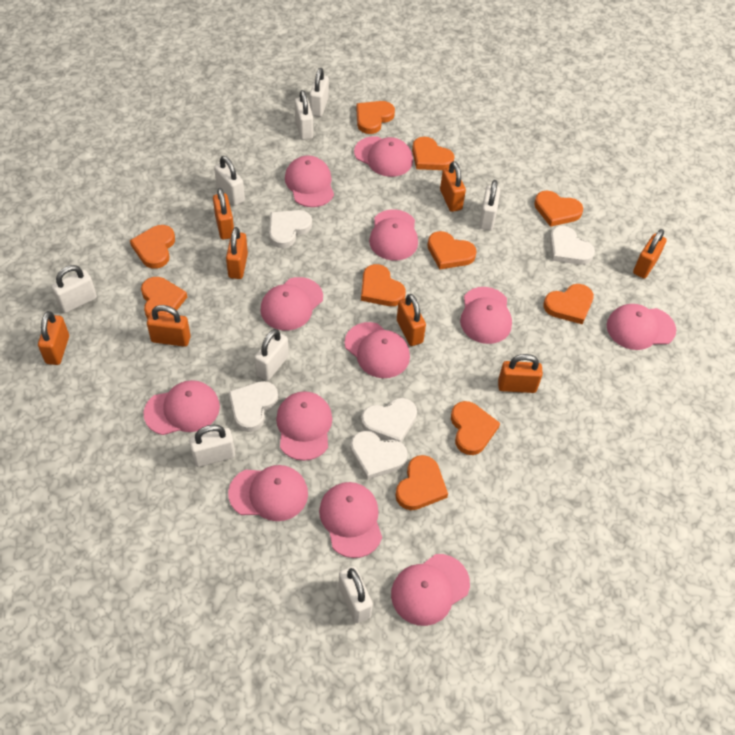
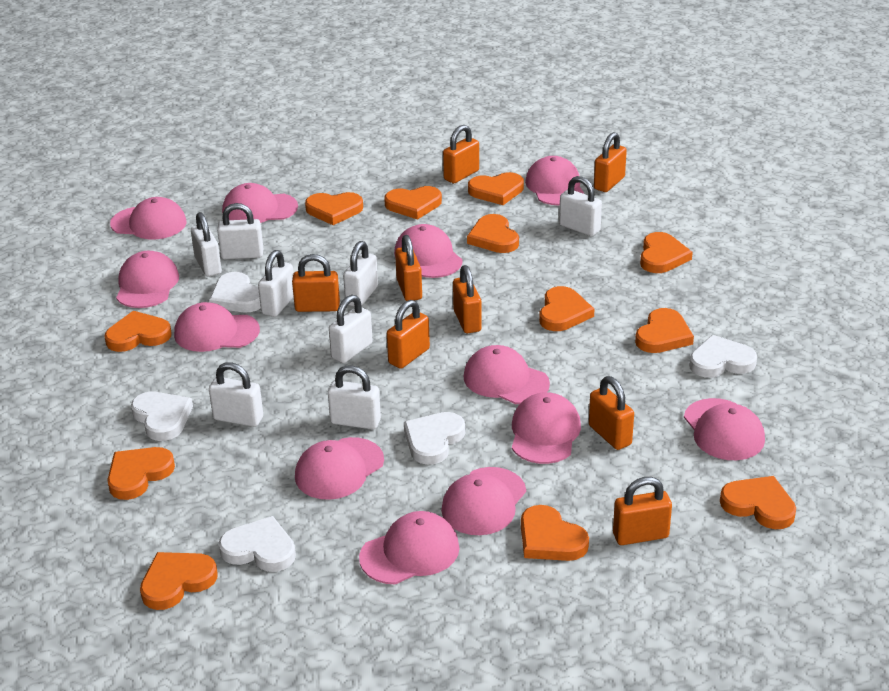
orange heart: [130,225,175,269] [141,277,187,319] [356,101,395,134] [361,264,406,306] [395,455,448,510] [412,137,455,170] [427,231,477,269] [451,401,500,455] [534,191,583,227] [543,284,594,324] = 10 -> [104,311,172,352] [107,447,175,500] [140,552,218,610] [305,192,363,225] [384,186,442,220] [467,214,519,253] [468,172,524,205] [521,505,589,561] [539,286,594,331] [635,308,694,353] [640,232,693,273] [720,476,796,529] = 12

